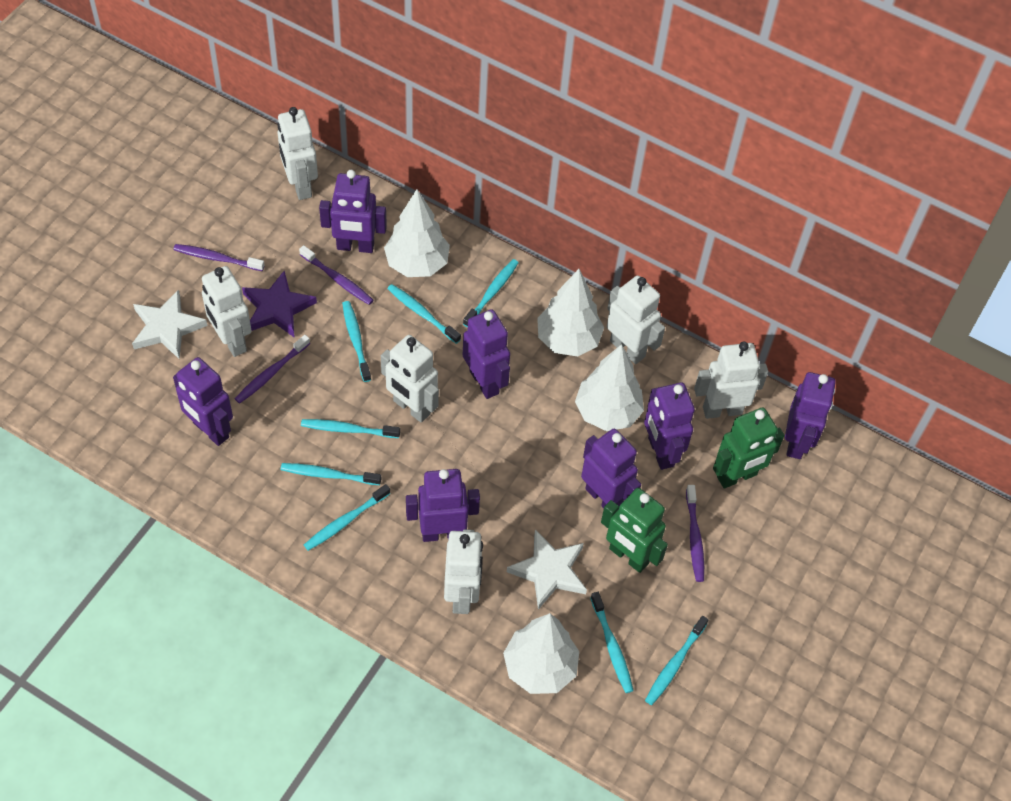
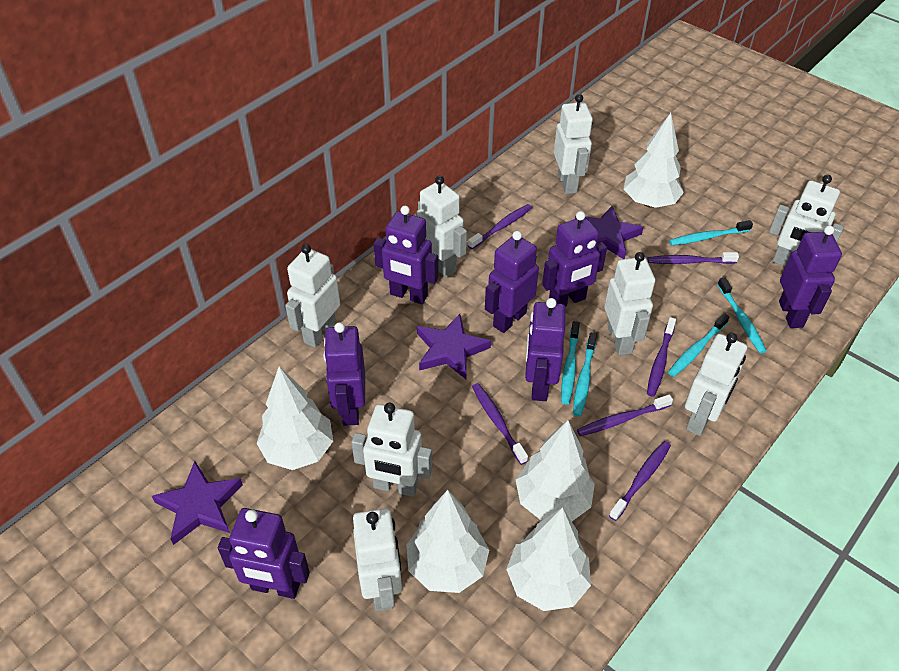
green robot: [601,488,668,573] [713,408,784,489] = 2 -> none = 0
purple star: [242,271,317,338] = 1 -> [152,461,243,545] [417,314,491,379] [575,206,644,259] = 3
purple toothbrush: [173,244,265,271] [235,335,310,404] [299,245,374,305] [686,485,704,582] = 4 -> [468,204,532,249] [472,383,528,465] [577,394,673,436] [609,441,671,521] [647,252,739,264] [647,317,676,397] = 6
turquoise toothbrush: [281,463,381,485] [301,419,400,438] [304,484,390,551] [342,301,371,382] [387,284,461,344] [463,259,519,327] [591,592,634,693] [645,616,708,705] = 8 -> [561,321,580,404] [573,333,597,416] [668,313,730,377] [669,220,753,245] [717,277,766,353] = 5
white robot: [202,266,252,357] [278,107,318,200] [381,335,439,423] [444,529,483,614] [607,275,665,364] [694,341,768,419] = 6 -> [285,244,340,348] [351,403,432,497] [353,508,402,611] [416,176,467,277] [554,94,593,194] [604,252,655,355] [685,333,747,436] [769,175,844,266] = 8
white star: [132,290,208,359] [507,530,587,610] = 2 -> none = 0
white tree: [384,189,450,277] [503,613,579,694] [537,269,604,356] [575,344,644,431] = 4 -> [256,367,333,470] [406,490,489,593] [506,507,591,611] [516,420,595,521] [624,113,684,208] = 5

